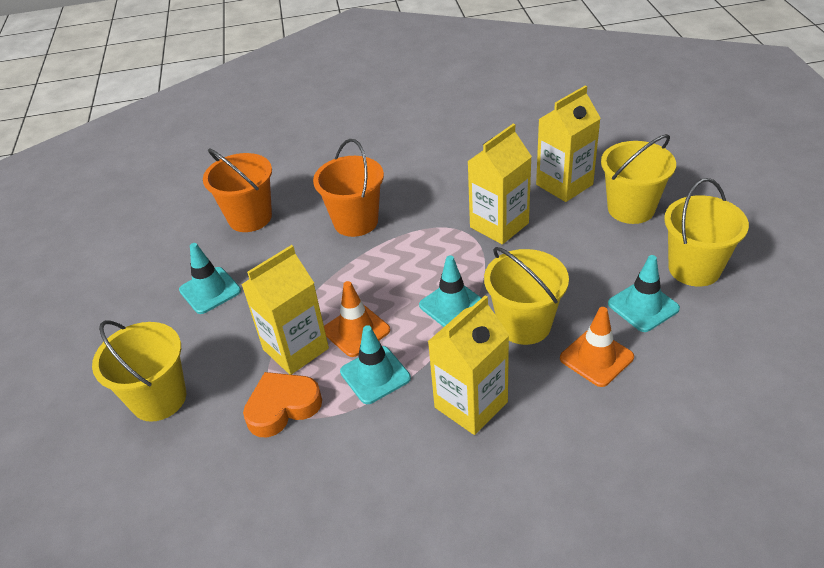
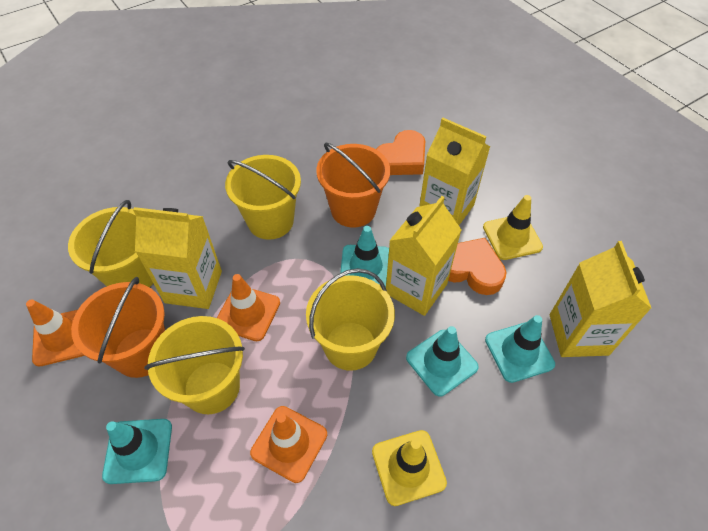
orange heart: [243,372,322,437] = 1 -> [376,130,425,175] [448,238,507,295] = 2
orange traffic cone: [324,281,390,357] [560,307,634,387] = 2 -> [26,299,84,367] [217,274,280,341] [250,406,327,483] = 3
yellow traffic cone: none = 0 -> [372,430,447,506] [483,195,543,260] = 2

